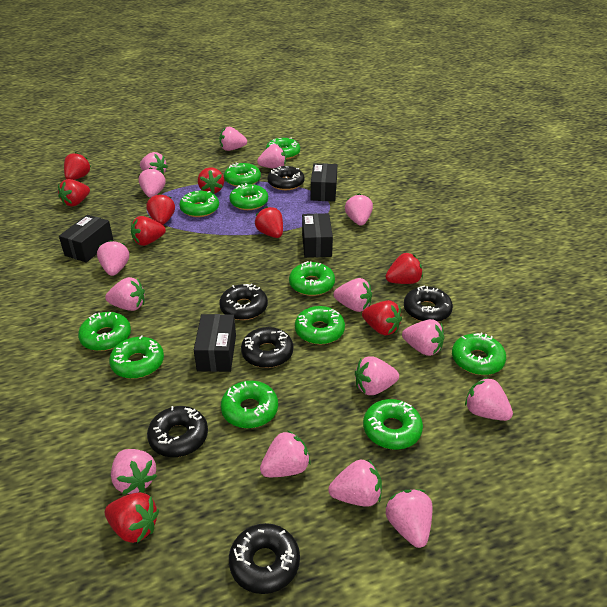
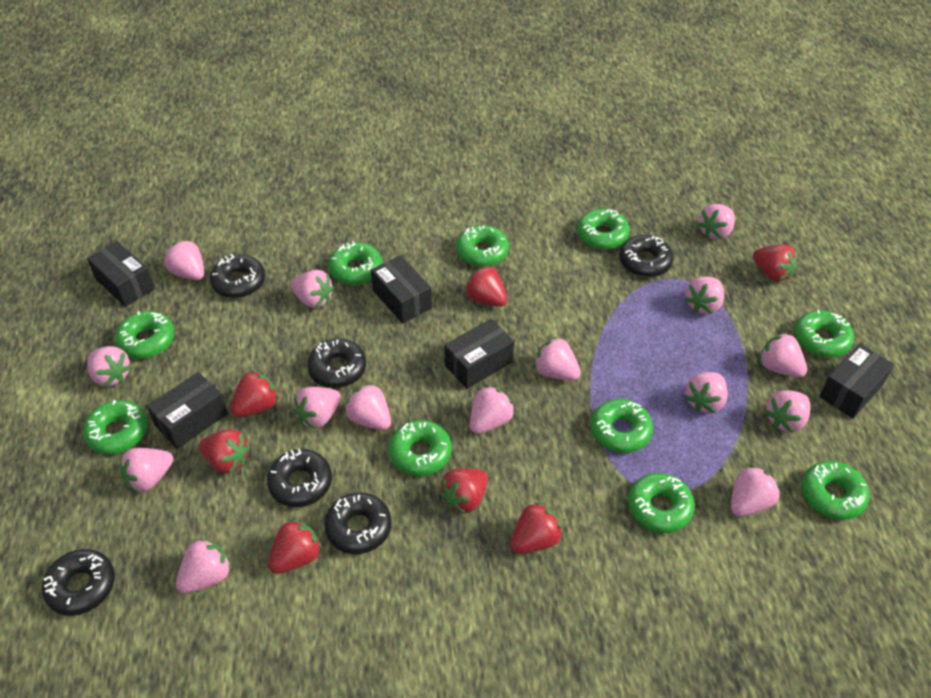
black box: [59,215,113,263] [194,314,236,372] [302,213,333,258] [311,163,337,202] = 4 -> [87,241,155,307] [147,372,228,449] [371,255,432,324] [444,319,514,389] [819,344,894,418] = 5
green donut: [78,312,131,351] [109,335,164,379] [179,191,219,217] [221,381,278,428] [224,163,261,187] [229,183,268,210] [266,138,300,159] [289,261,335,296] [295,306,345,345] [363,399,423,450] [452,333,506,375] = 11 -> [83,400,148,454] [115,311,175,359] [328,241,382,285] [389,420,452,476] [456,225,509,267] [577,209,630,250] [591,399,653,453] [628,473,695,533] [794,310,854,358] [801,461,870,520] = 10
red strawberry: [58,179,90,207] [64,152,91,180] [105,492,159,543] [131,216,166,246] [147,193,175,225] [198,167,224,194] [255,207,283,238] [362,300,402,336] [385,253,423,284] = 9 -> [199,429,250,474] [230,370,279,417] [268,519,322,574] [439,468,488,515] [464,265,507,307] [511,502,563,554] [753,244,797,282] = 7

